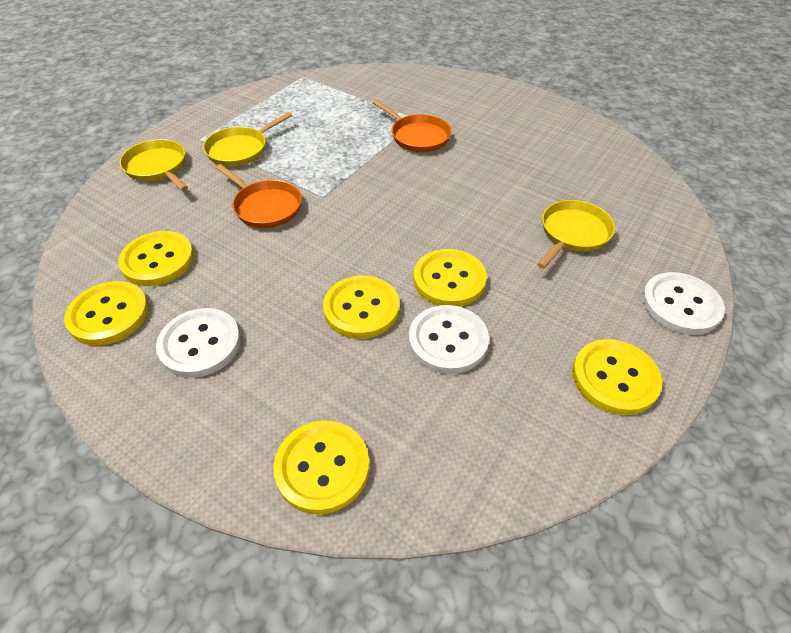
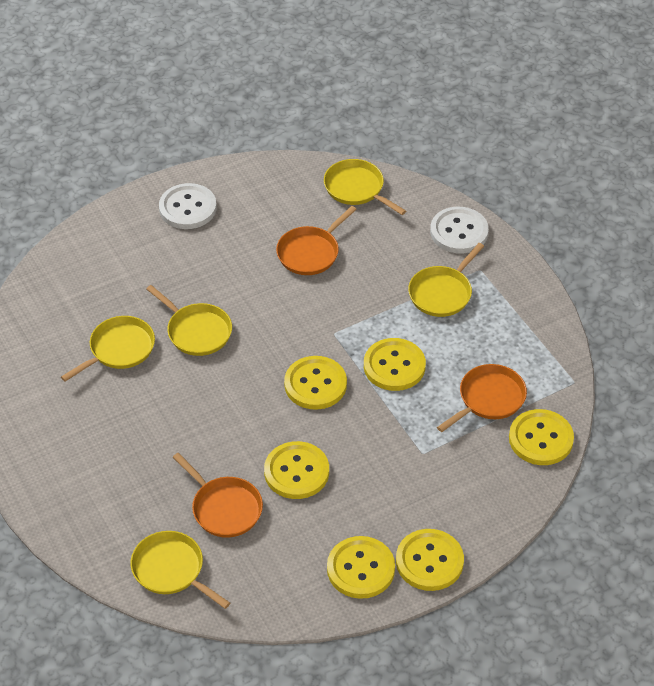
orange pan: [216,164,302,228] [373,100,451,152] = 2 -> [173,453,263,538] [276,206,357,275] [437,364,527,432] = 3
white button: [156,308,241,378] [409,305,489,374] [642,272,725,335] = 3 -> [159,183,216,229] [430,207,489,254] = 2
yellow pan: [120,139,188,191] [203,112,292,166] [537,200,615,269] = 3 -> [61,316,155,382] [131,531,230,609] [146,285,232,356] [324,159,406,215] [408,243,484,317] = 5

